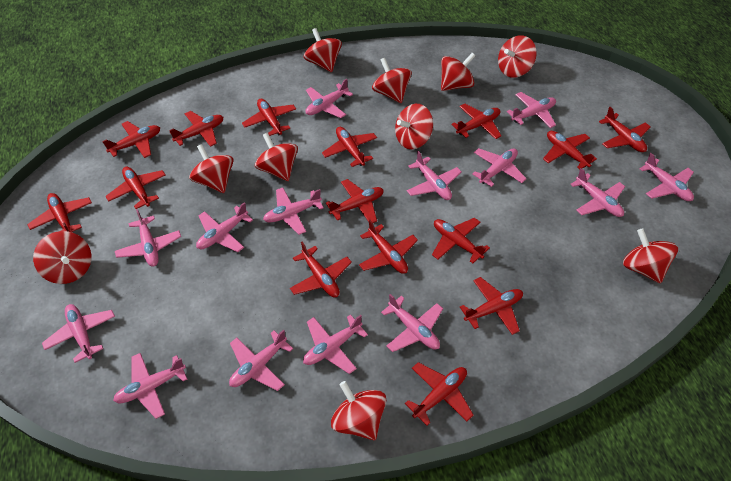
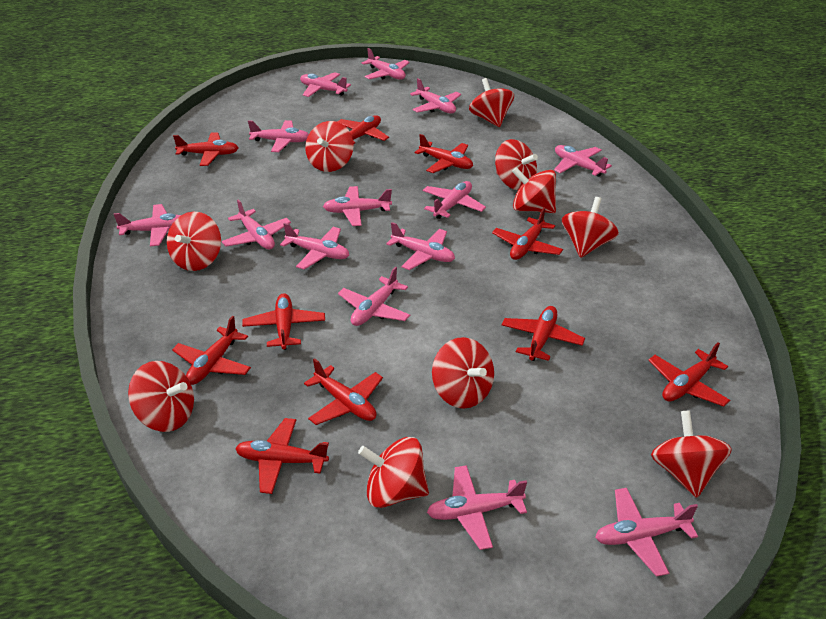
red plane: [27,193,92,232] [102,121,160,158] [105,167,165,209] [169,111,223,147] [242,99,296,136] [290,242,352,297] [322,127,377,167] [326,179,384,223] [359,220,418,274] [405,362,473,426] [432,218,490,263] [452,104,501,139] [460,277,523,335] [543,131,597,169] [599,107,650,152] = 15 -> [172,316,251,385] [173,133,238,166] [235,418,329,494] [242,293,325,350] [304,358,383,425] [337,115,389,144] [415,134,473,173] [492,207,563,260] [501,306,585,361] [648,342,730,407] = 10

